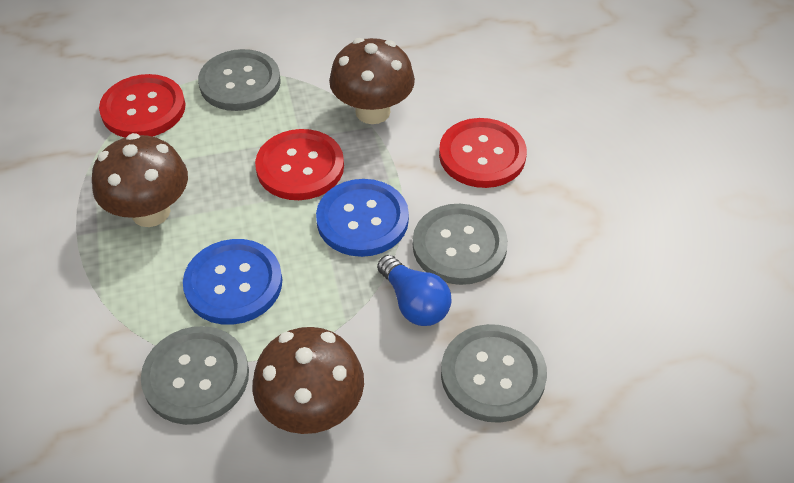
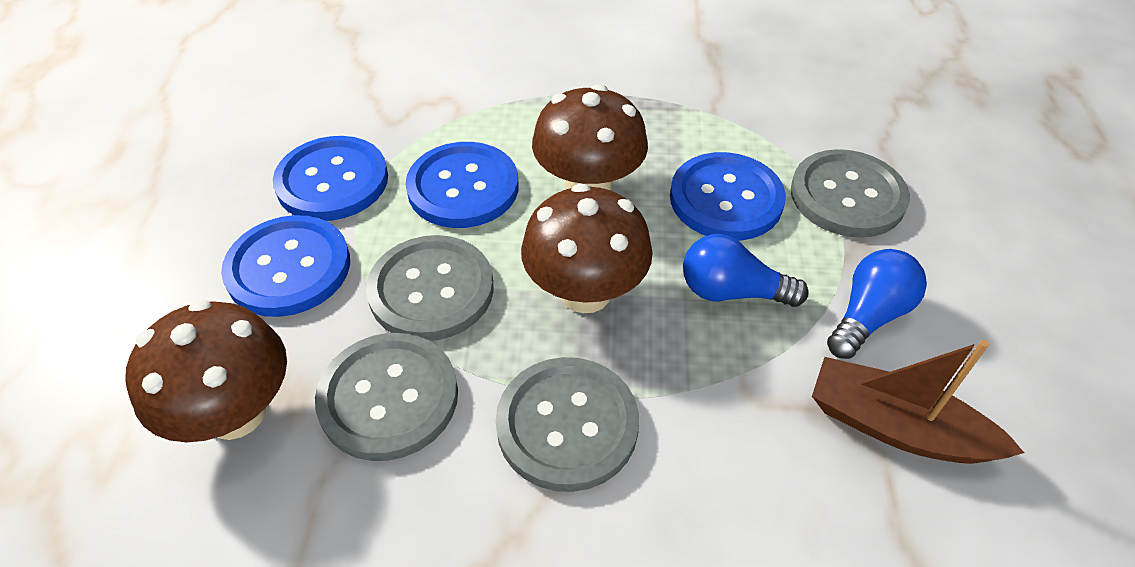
blue button: [183,239,282,325] [316,179,409,257] = 2 -> [221,215,350,317] [273,136,388,221] [406,142,518,228] [670,152,786,241] = 4
blue light bulb: [377,255,451,326] = 1 -> [683,234,809,307] [827,249,927,359] = 2
brown boat: none = 0 -> [812,340,1024,464] = 1
red button: [99,74,186,138] [255,129,344,200] [439,118,527,188] = 3 -> none = 0

